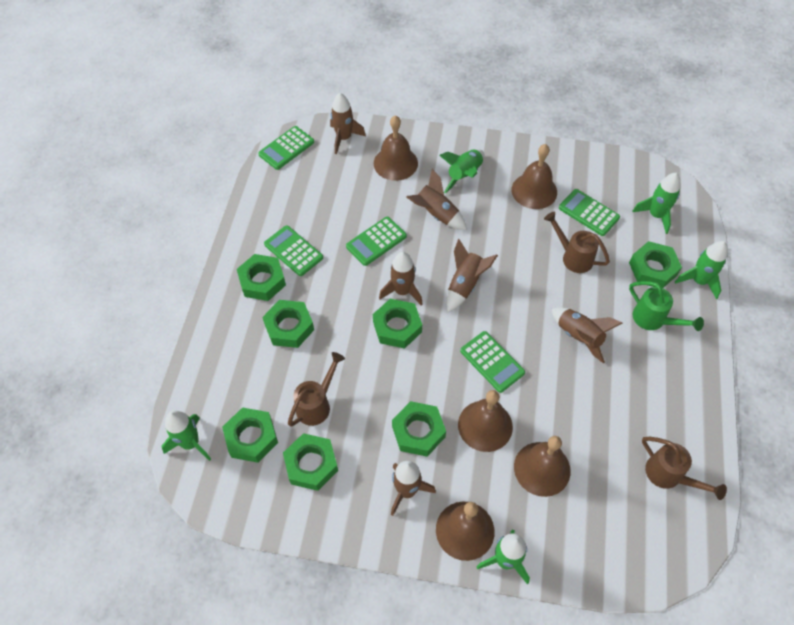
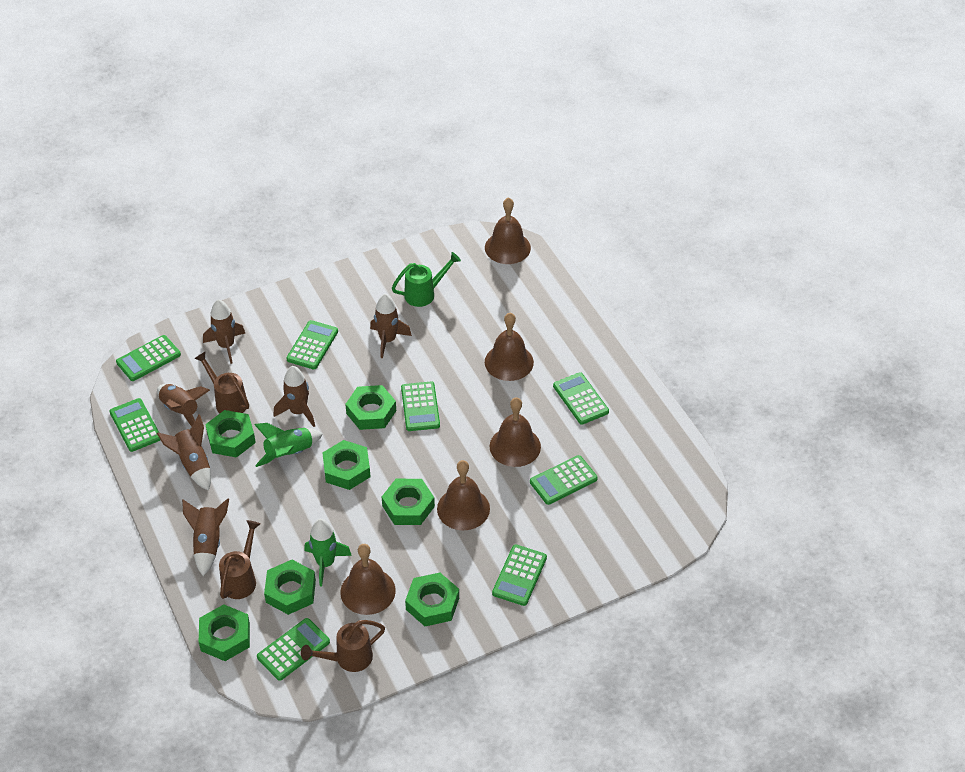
green calculator: [258,126,314,170] [264,225,323,276] [346,217,407,266] [460,331,525,393] [559,189,620,236] = 5 -> [109,398,160,452] [116,335,181,381] [257,618,330,681] [286,320,338,369] [401,382,440,431] [492,544,547,606] [530,455,598,505] [553,372,609,425] = 8
green rocket: [161,411,211,461] [439,149,485,193] [477,530,530,584] [632,173,680,234] [675,241,728,299] = 5 -> [254,423,323,467] [304,519,352,586] = 2

